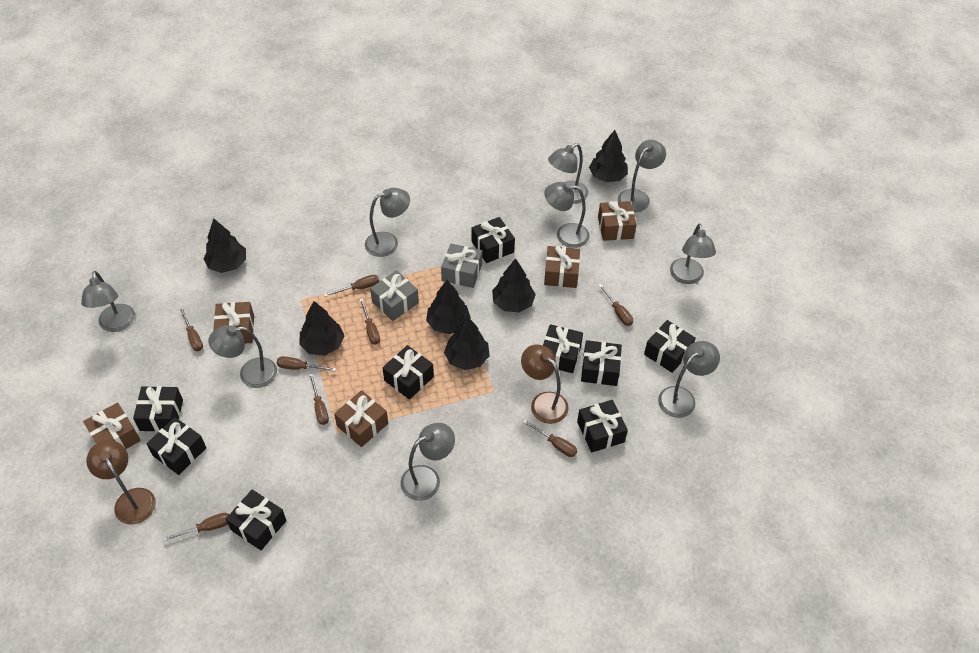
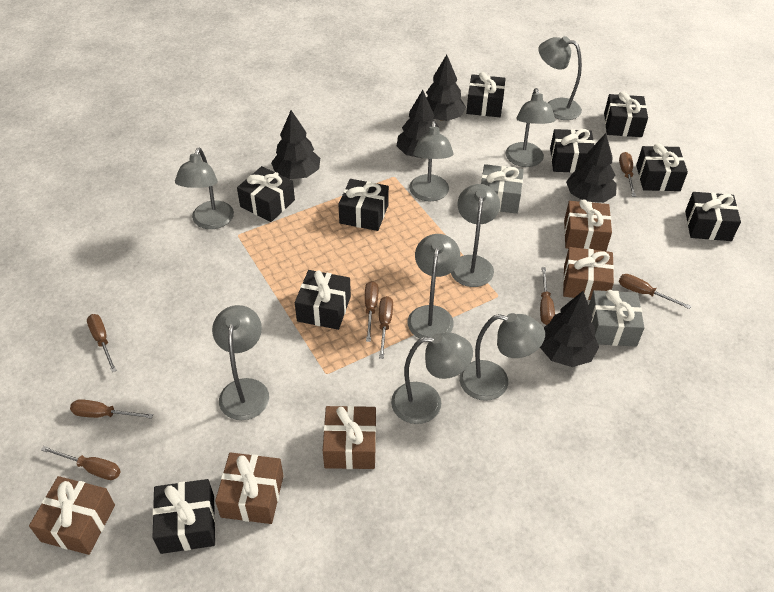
black tree: [203,218,246,273] [299,301,345,355] [426,280,471,334] [444,316,490,370] [492,258,536,312] [589,130,628,182] = 6 -> [271,110,320,179] [397,90,439,158] [426,55,466,121] [540,291,599,367] [566,133,617,203] = 5
brown lamp: [86,440,156,524] [521,345,569,424] = 2 -> none = 0

